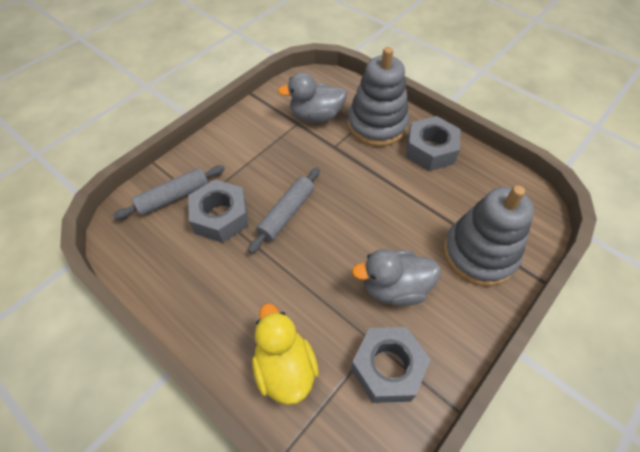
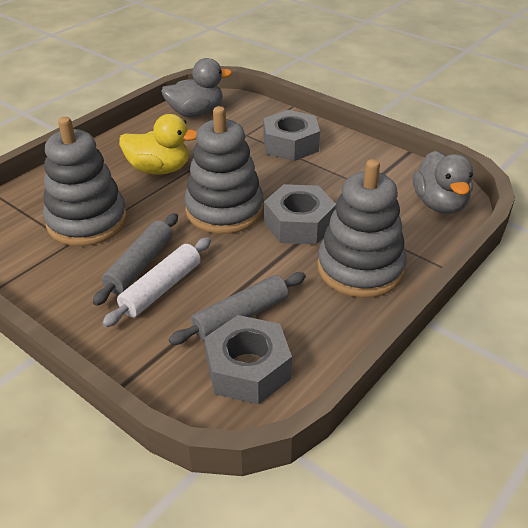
grey stacking toy: [347,47,409,147] [443,185,534,286] = 2 -> [43,117,127,246] [184,106,263,234] [317,159,407,298] = 3
white rolling pin: none = 0 -> [102,237,211,327] = 1

